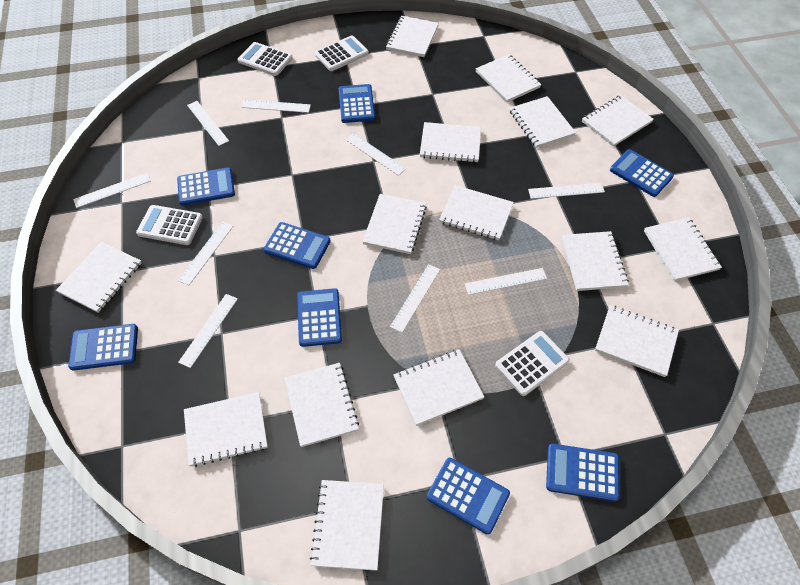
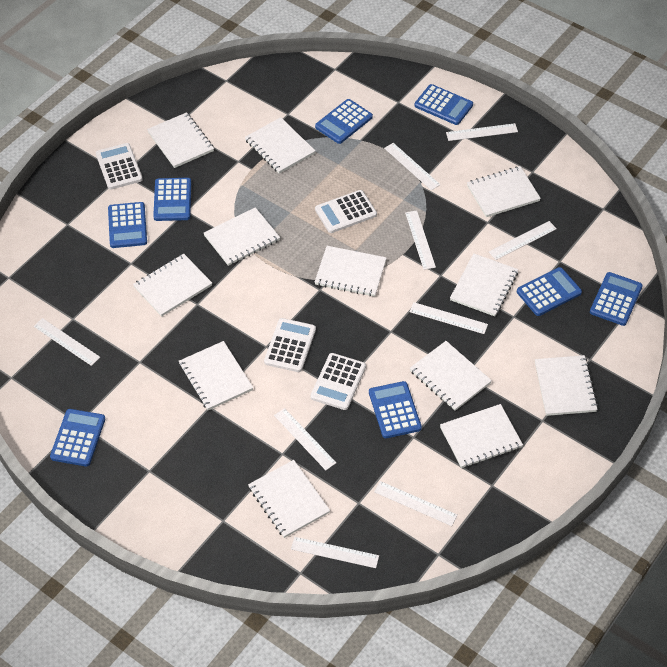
white notebook: [56,242,142,313] [184,392,268,467] [284,363,359,447] [310,480,384,571] [362,194,427,254] [386,16,439,57] [393,349,484,426] [420,122,481,163] [439,185,514,240] [476,54,542,102] [509,96,576,148] [562,231,629,291] [582,95,654,147] [595,305,679,377] [644,217,722,281] = 15 -> [133,254,212,317] [147,112,214,168] [179,341,253,410] [204,207,280,266] [245,117,315,174] [248,460,330,538] [315,246,387,297] [410,341,492,411] [440,404,523,468] [450,253,518,316] [467,166,541,217] [535,355,598,416] = 12

